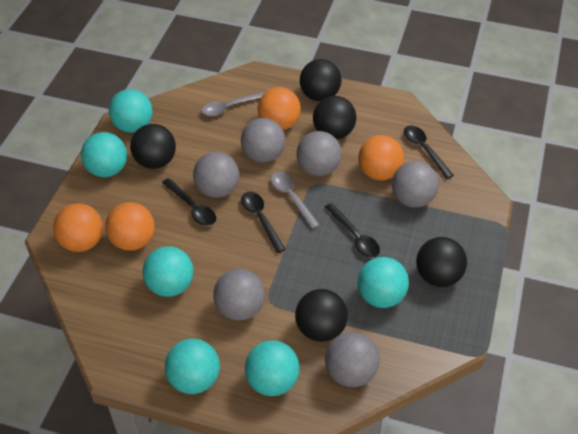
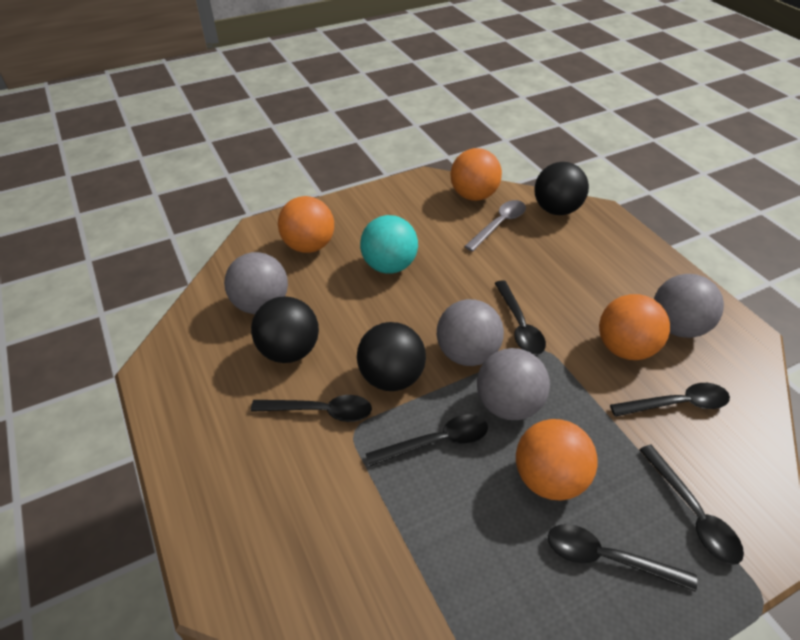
black ball: [130,124,176,169] [295,289,348,342] [300,59,342,102] [313,96,356,139] [416,237,467,287] = 5 -> [251,296,319,363] [357,322,426,391] [534,162,589,215] = 3
black spoon: [162,178,216,226] [241,192,286,253] [325,203,380,258] [404,125,454,179] = 4 -> [251,395,372,422] [366,414,488,467] [495,280,546,355] [548,524,697,592] [610,383,730,417] [639,445,744,565] = 6
grey ball: [193,152,239,198] [213,269,265,321] [241,118,285,163] [296,131,342,176] [325,332,380,387] [392,161,439,208] = 6 -> [224,252,288,314] [437,299,504,366] [477,348,550,420] [654,274,724,338] = 4
grey spoon: [202,91,266,116] [271,172,320,229] = 2 -> [464,200,526,252] = 1
turquoise ball: [81,132,127,177] [109,89,153,133] [143,246,194,297] [165,338,220,394] [245,340,300,396] [358,257,409,308] = 6 -> [360,215,418,274] = 1

